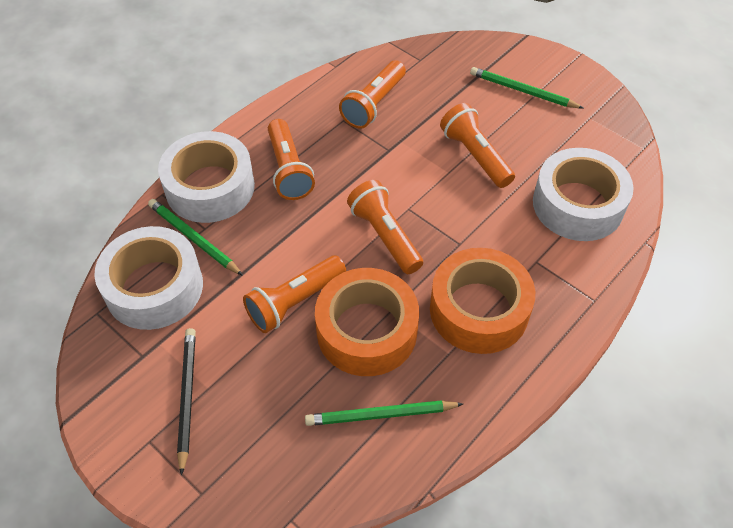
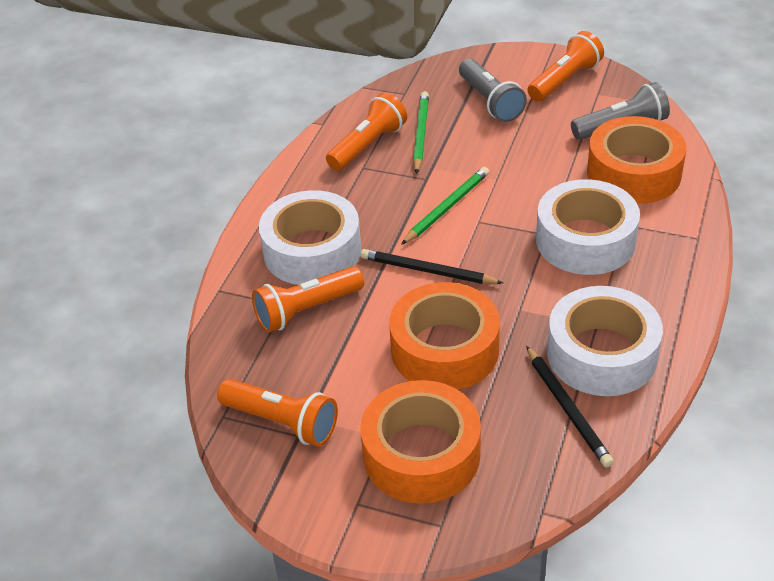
black pencil: [177,328,196,476] = 1 -> [361,249,503,284] [526,346,614,468] = 2
green pencil: [148,199,243,276] [305,400,463,426] [470,67,583,108] = 3 -> [401,167,489,245] [413,91,429,174] = 2
grey flashlight: none = 0 -> [459,59,527,122] [571,82,670,140] = 2
orange flashlight: [243,256,346,333] [268,119,315,200] [339,60,406,129] [347,180,423,274] [440,103,515,188] = 5 -> [217,379,338,447] [252,266,364,333] [326,93,407,171] [528,31,604,101] = 4
orange tape: [315,268,419,376] [430,248,535,354] = 2 -> [360,380,481,504] [389,282,500,390] [587,116,686,204] = 3

